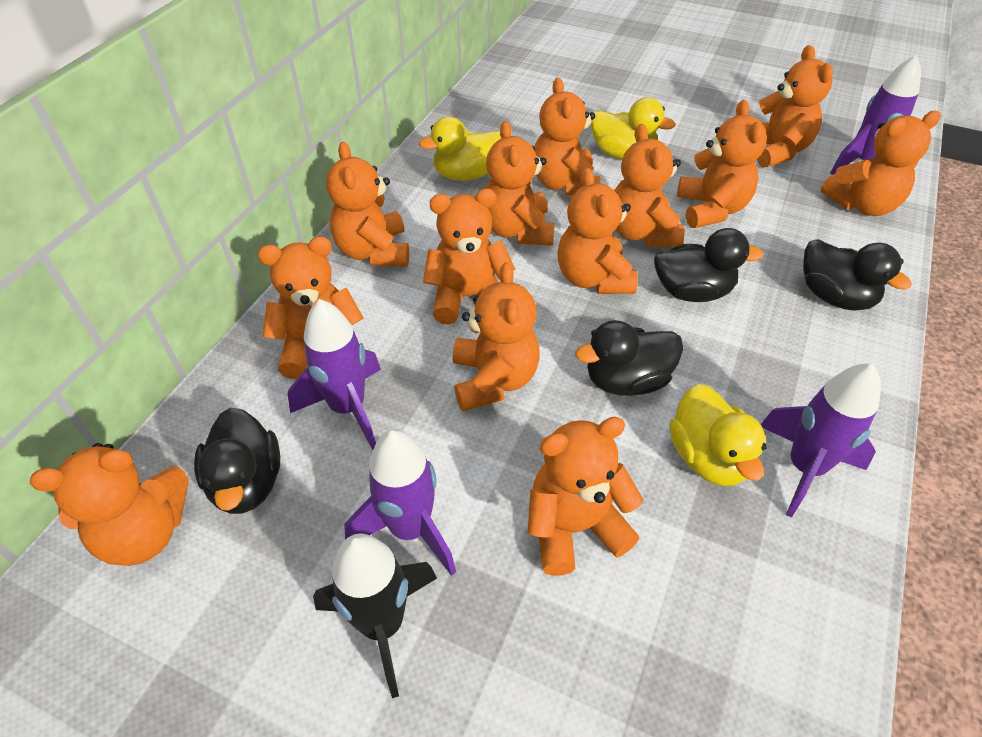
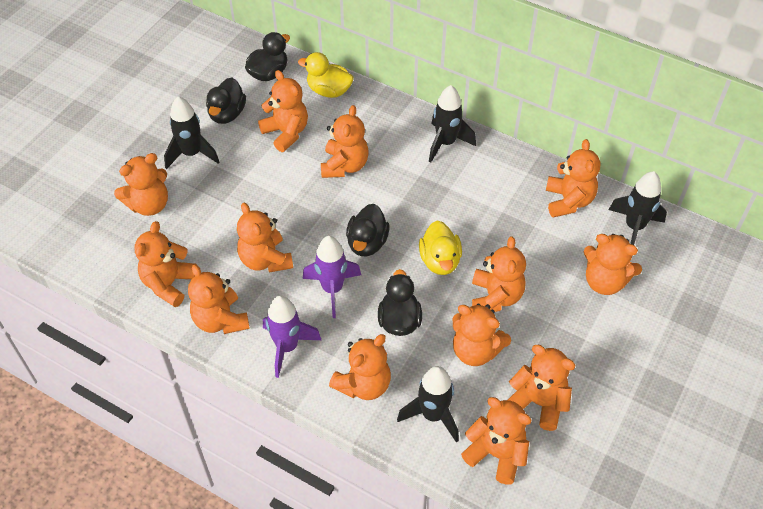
black rocket: [313,534,437,698] = 1 -> [164,96,219,169] [397,366,459,443] [429,85,476,163] [609,171,667,245] = 4
purple rocket: [288,299,381,450] [344,429,456,576] [761,363,881,518] [830,54,921,175] = 4 -> [263,295,321,378] [303,236,361,318] = 2
yellow duck: [419,116,501,181] [591,97,676,159] [670,384,766,486] = 3 -> [298,52,354,98] [419,221,462,275] = 2

